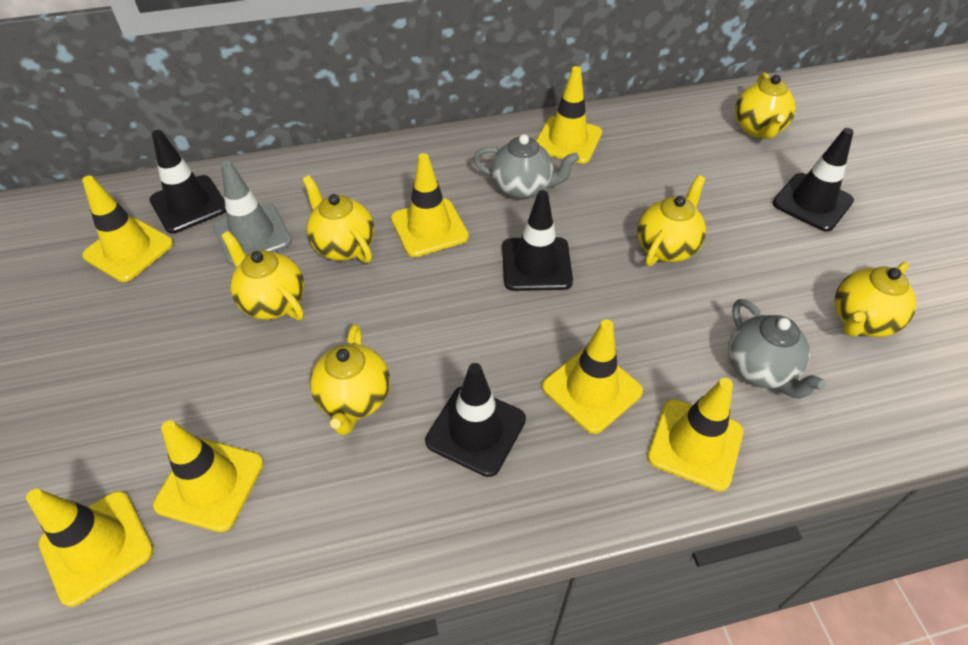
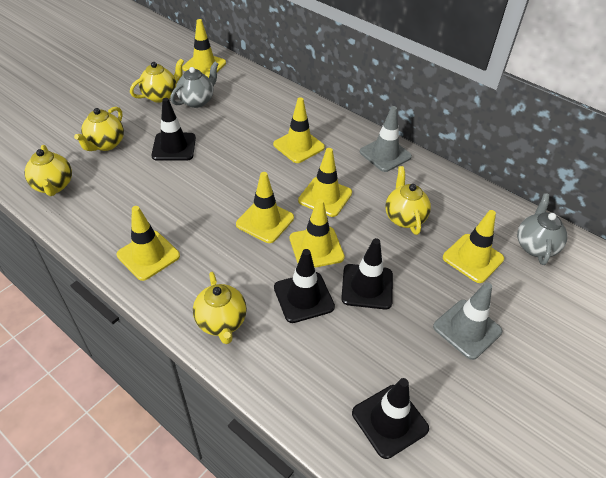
grey traffic cone: [213,160,292,266] = 1 -> [360,106,412,172] [433,282,502,360] = 2
yellow teapot: [221,231,304,320] [303,175,374,263] [310,324,390,435] [637,175,706,266] [735,72,796,139] [834,262,916,337] = 6 -> [24,145,72,196] [74,107,124,151] [130,58,184,103] [193,272,247,344] [385,166,431,235] = 5

